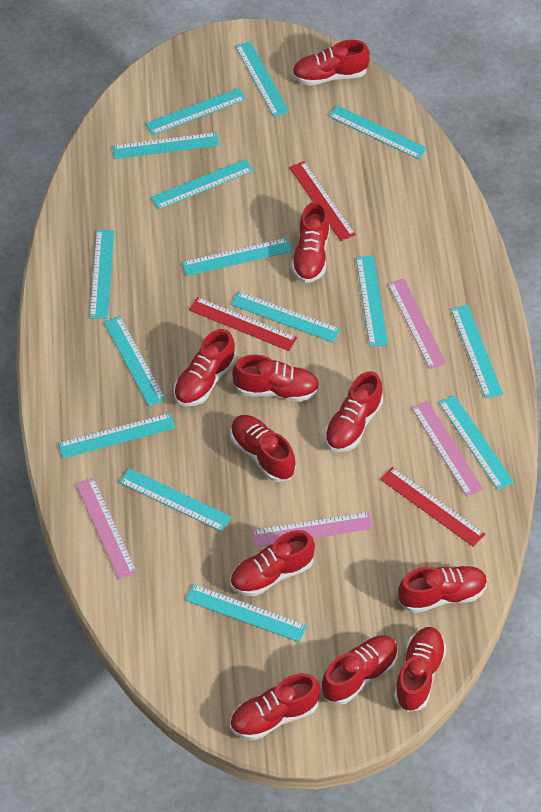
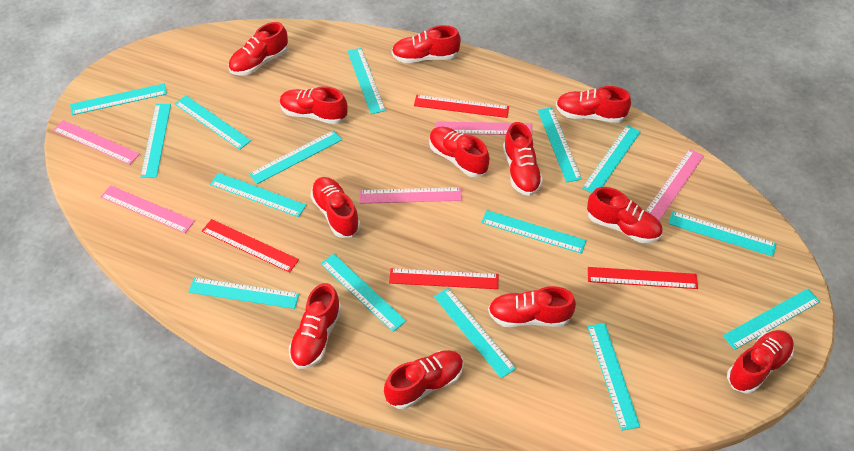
pink ruler: [76,477,137,579] [251,512,373,547] [388,279,447,369] [411,401,484,497] = 4 -> [53,120,140,165] [101,185,195,233] [360,187,462,204] [436,122,533,135] [646,149,704,221] = 5
red ruler: [189,297,297,351] [289,161,356,241] [380,467,485,547] = 3 -> [202,219,299,273] [389,268,498,289] [414,95,509,118] [588,267,698,289] = 4
red shoe: [174,329,236,406] [230,415,296,482] [230,530,315,596] [230,673,320,740] [232,355,320,402] [291,201,330,283] [292,40,370,86] [321,635,398,705] [325,371,383,452] [394,627,447,712] [398,566,487,613] = 11 -> [228,22,288,76] [280,86,348,124] [289,283,342,369] [310,177,360,238] [384,350,464,409] [392,25,461,63] [429,127,489,177] [488,286,576,327] [503,122,543,196] [556,86,631,123] [587,187,662,243] [727,330,794,394] = 12

